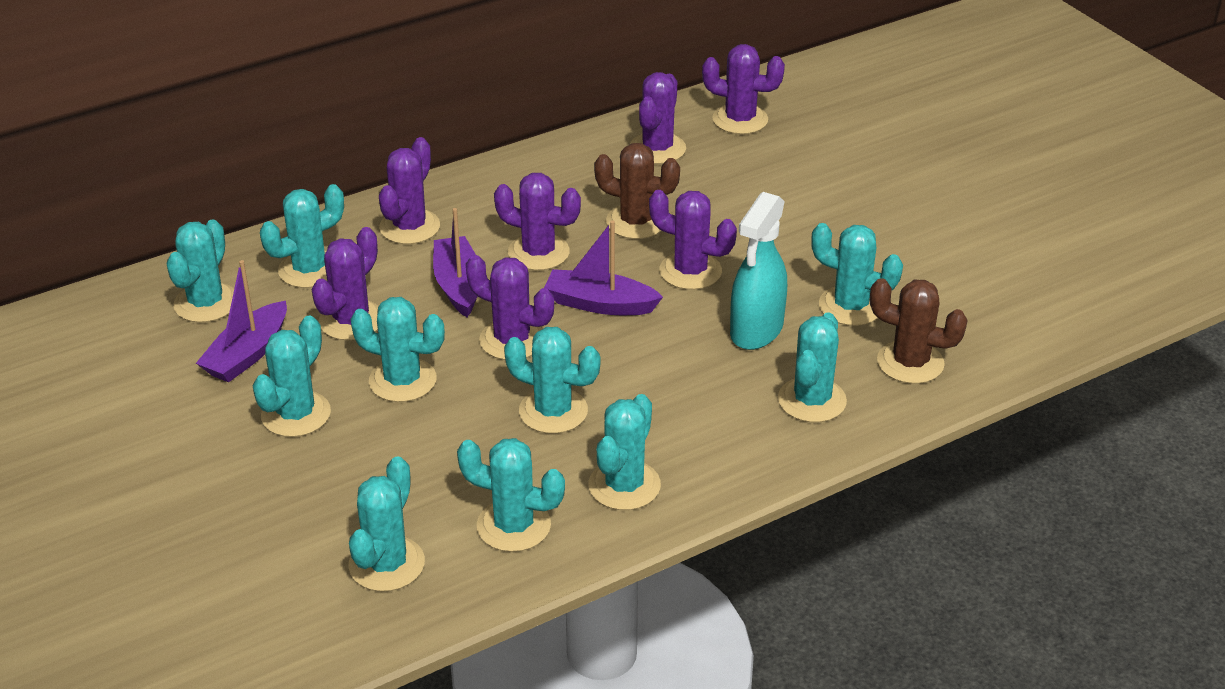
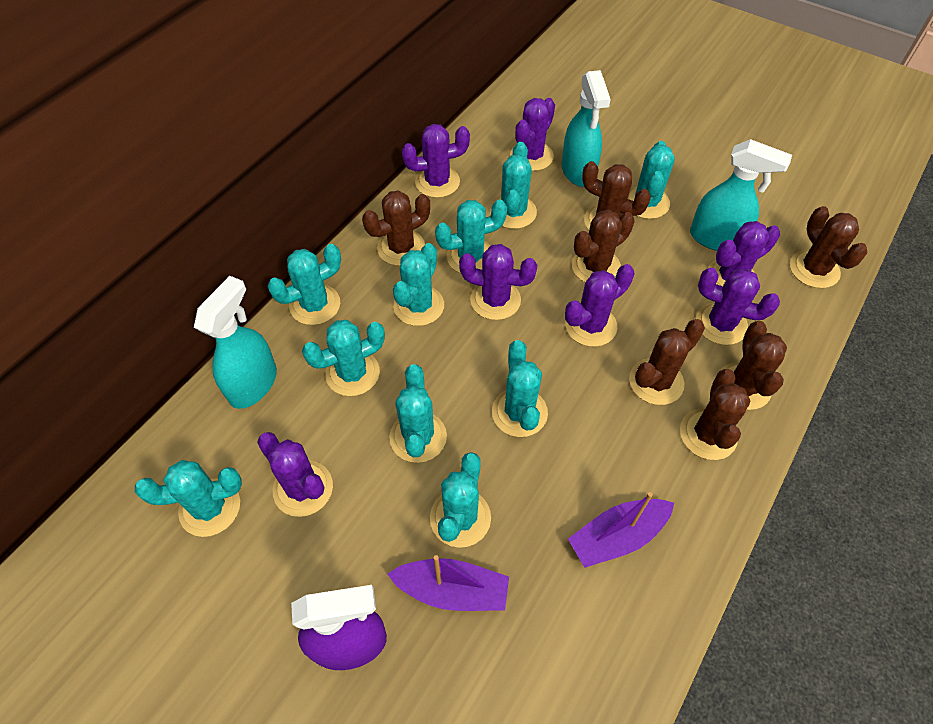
brown cactus: [594,143,680,239] [870,278,968,384] = 2 -> [362,191,430,266] [572,210,635,283] [582,161,651,230] [629,319,705,405] [680,369,750,460] [720,321,787,410] [790,206,867,288] = 7
purple boat: [196,260,287,382] [433,208,478,317] [544,220,663,315] = 3 -> [387,555,509,611] [568,492,674,568] = 2
purple spray bottle: none = 0 -> [291,585,387,670] = 1
turquoise spray bottle: [730,192,787,350] = 1 -> [194,276,277,409] [562,70,611,187] [690,139,792,251] = 3

